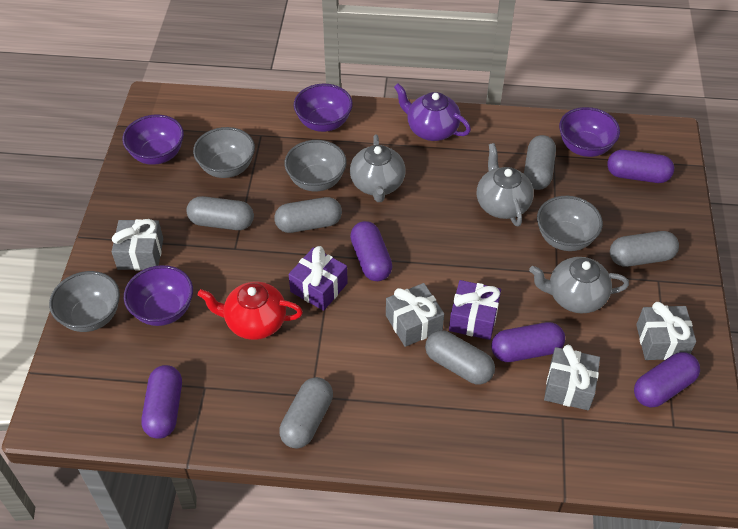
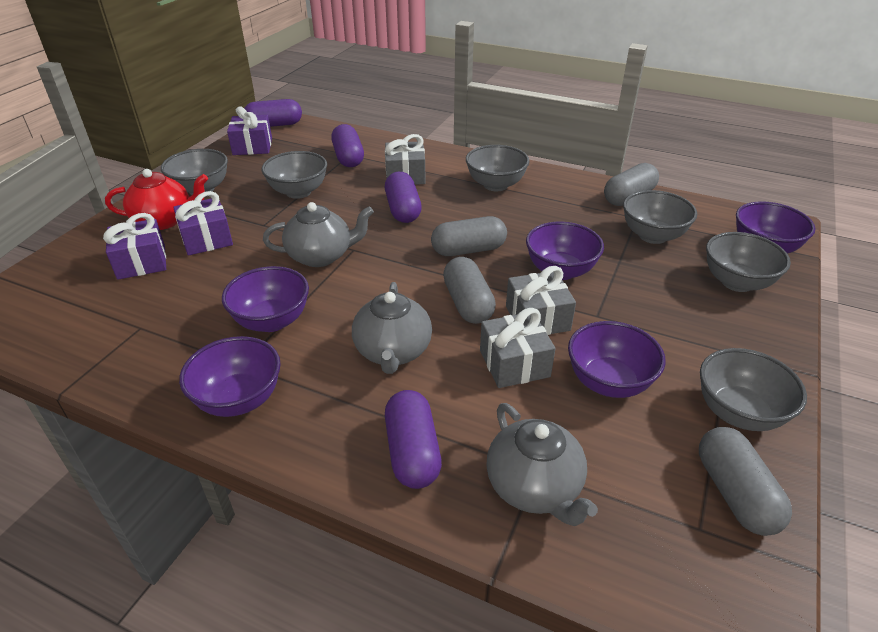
grey bowl: [49,271,120,332] [193,127,255,178] [284,140,347,191] [537,196,603,251] = 4 -> [161,149,228,195] [261,151,327,199] [466,145,530,191] [623,190,697,244] [700,348,807,431] [706,232,791,292] = 6
grey capsule: [186,196,254,230] [274,197,342,233] [279,377,333,449] [425,330,495,385] [524,135,556,190] [610,231,679,267] = 6 -> [431,216,507,256] [443,257,496,324] [604,163,659,206] [699,427,792,536] = 4
grey gift: [112,219,163,270] [386,283,444,347] [544,345,600,410] [636,302,696,360] = 4 -> [385,134,426,185] [480,308,556,388] [506,266,576,335] = 3
purple bowl: [122,114,184,165] [124,265,193,326] [294,84,353,132] [559,107,620,157] = 4 -> [179,336,281,417] [222,266,309,332] [526,222,604,280] [568,321,666,398] [736,201,816,253] = 5
purple capsule: [141,365,182,439] [350,221,393,281] [491,322,565,362] [607,150,674,183] [634,352,700,407] = 5 -> [244,99,302,127] [331,124,364,167] [385,172,422,223] [385,390,442,489] = 4
purple gift: [288,246,348,311] [449,280,501,340] = 2 -> [103,213,166,280] [173,191,233,256] [227,106,272,155] = 3
purple teapot: [394,83,471,141] = 1 -> none = 0

